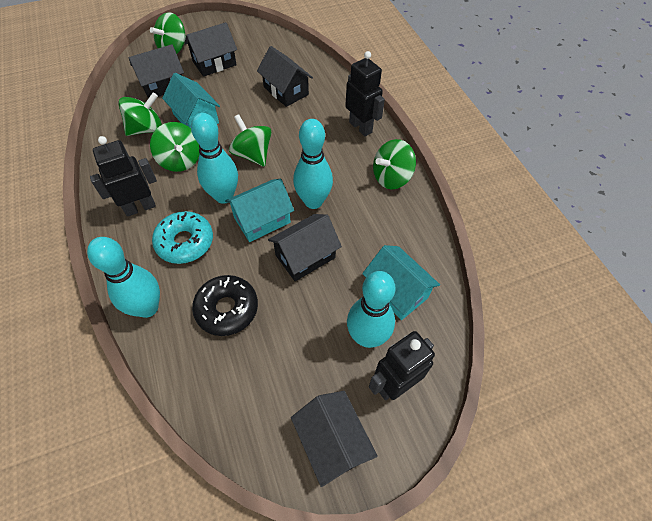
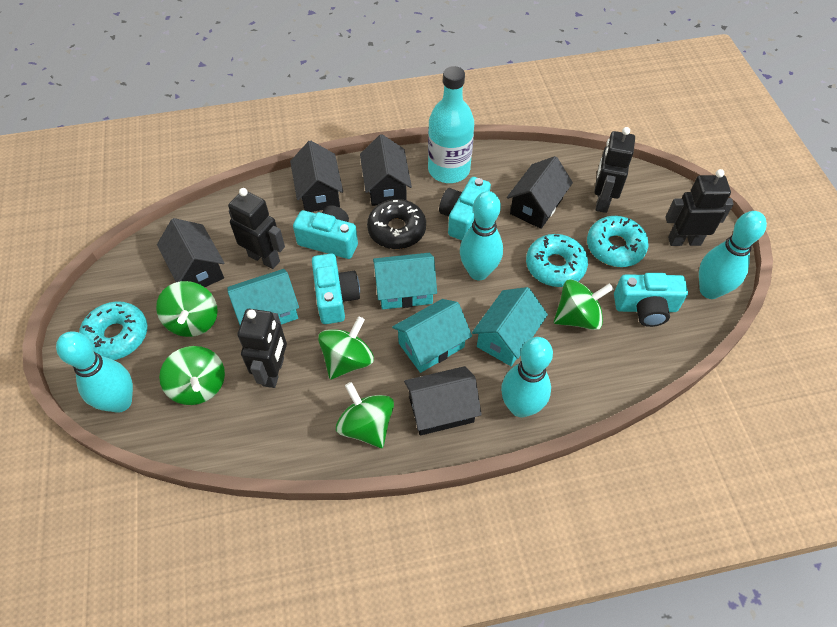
black robot: [90,136,157,217] [345,51,385,136] [369,331,435,400] = 3 -> [228,188,285,269] [237,309,287,388] [594,127,635,213] [666,169,734,246] = 4
turquoise bottle: none = 0 -> [428,66,474,183] = 1
turquoise camera: none = 0 -> [293,205,358,259] [312,254,360,324] [439,177,491,240] [614,273,688,327] = 4
turquoise donut: [152,211,213,264] = 1 -> [79,301,147,360] [526,234,588,287] [587,216,649,267] = 3
turquoise house: [162,73,220,128] [225,179,294,242] [362,245,440,320] = 3 -> [228,269,299,325] [373,253,437,309] [392,299,472,373] [472,287,548,366] = 4

